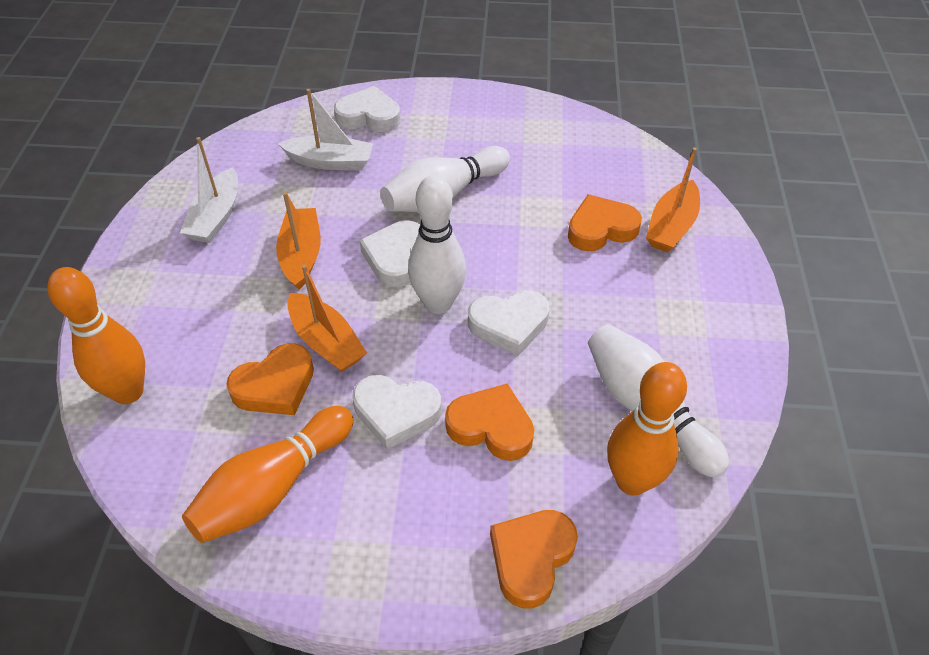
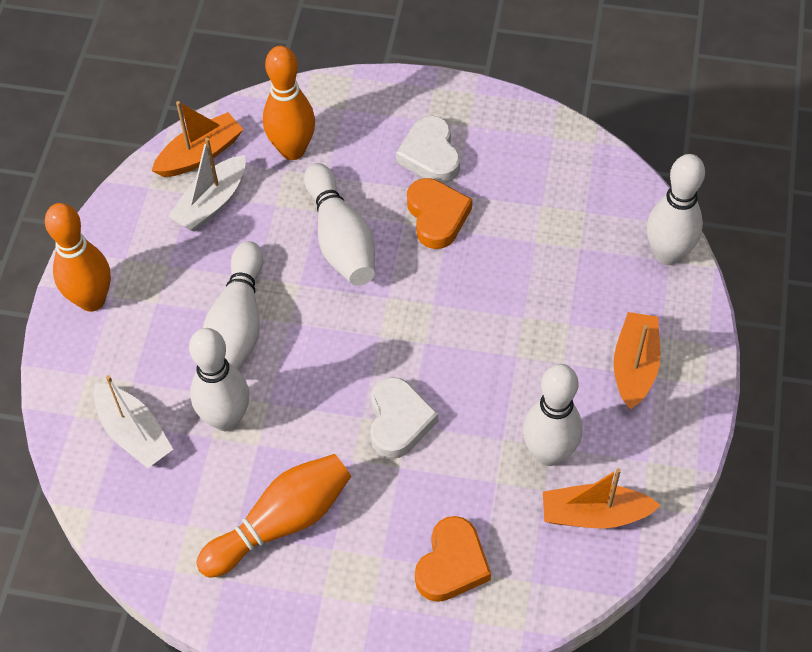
orange heart: [226,344,314,415] [445,383,534,461] [490,510,578,609] [568,194,642,251] = 4 -> [407,178,472,249] [415,516,491,602] = 2
white bowling pin: [380,146,510,212] [408,175,466,314] [588,324,729,477] = 3 -> [189,328,249,431] [203,241,263,370] [304,163,375,286] [523,364,582,466] [647,154,705,265] = 5
white heart: [334,86,400,132] [352,375,442,450] [359,220,420,287] [468,290,550,356] = 4 -> [370,377,438,459] [396,116,460,183] = 2

